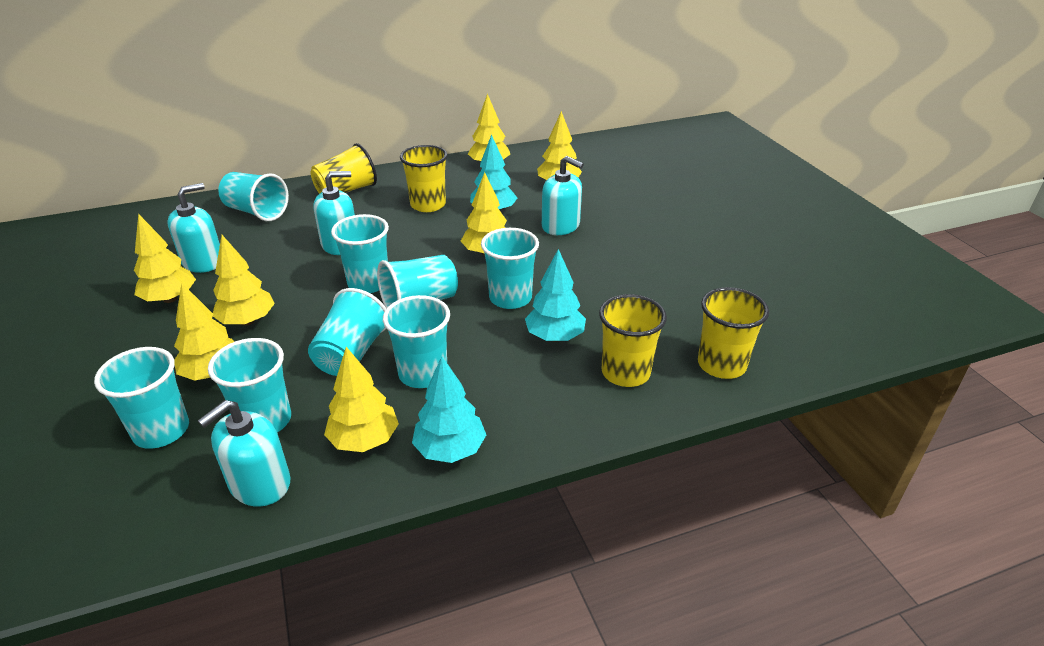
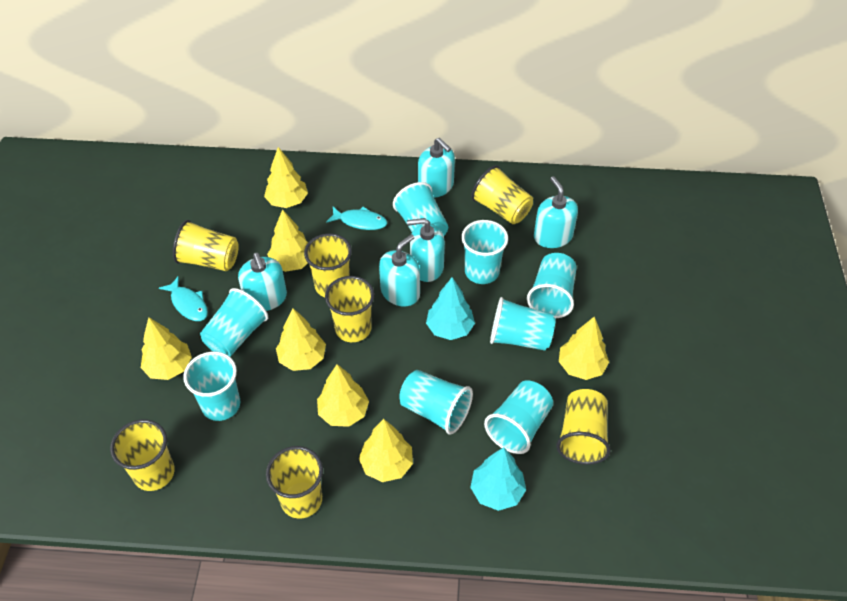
turquoise fish: none = 0 -> [159,276,208,321] [326,207,387,230] = 2
turquoise soap dispenser: [167,183,220,273] [198,400,291,507] [313,171,355,255] [542,156,584,235] = 4 -> [238,253,287,311] [379,234,420,306] [407,218,445,282] [418,138,455,198] [534,176,578,248] = 5
turquoise tree: [412,356,486,463] [470,135,517,209] [525,249,586,342] = 3 -> [426,277,475,340] [470,447,526,511] = 2
yellow cup: [311,143,377,194] [400,145,448,212] [599,294,667,387] [698,287,769,379] = 4 -> [110,419,175,491] [173,220,239,271] [266,446,323,519] [304,234,352,297] [325,276,374,342] [471,165,533,224] [556,389,611,465] = 7

